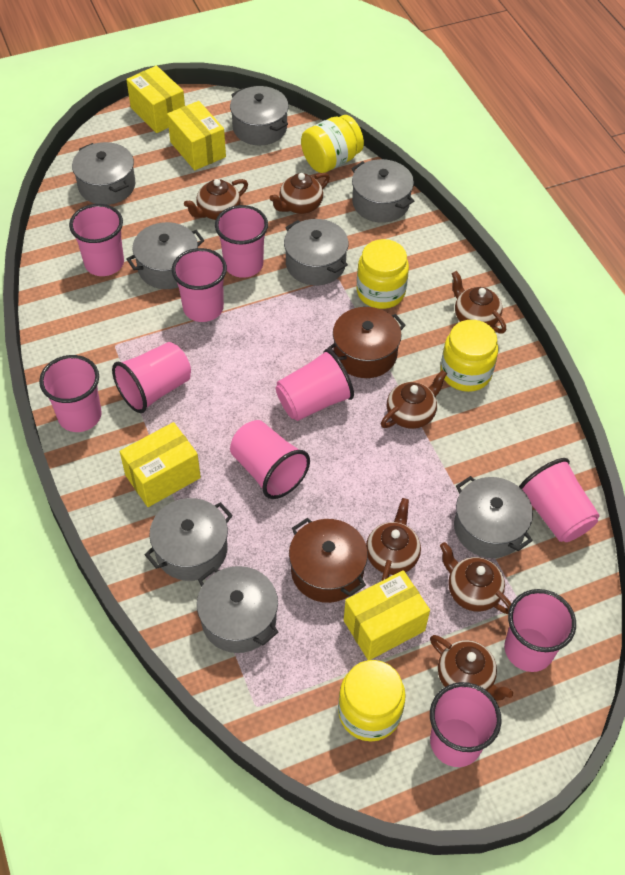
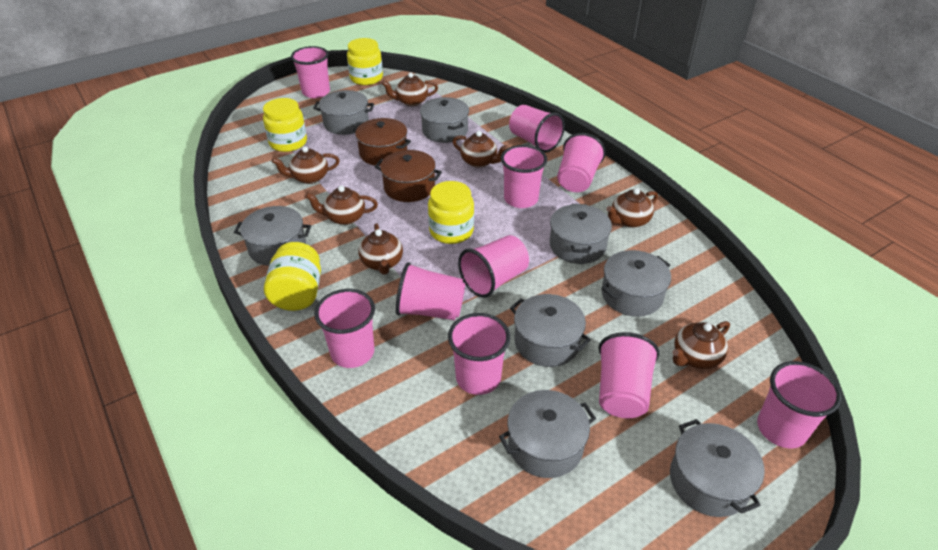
yellow box: [120,422,201,507] [126,65,185,133] [167,101,226,170] [344,570,430,660] = 4 -> none = 0

